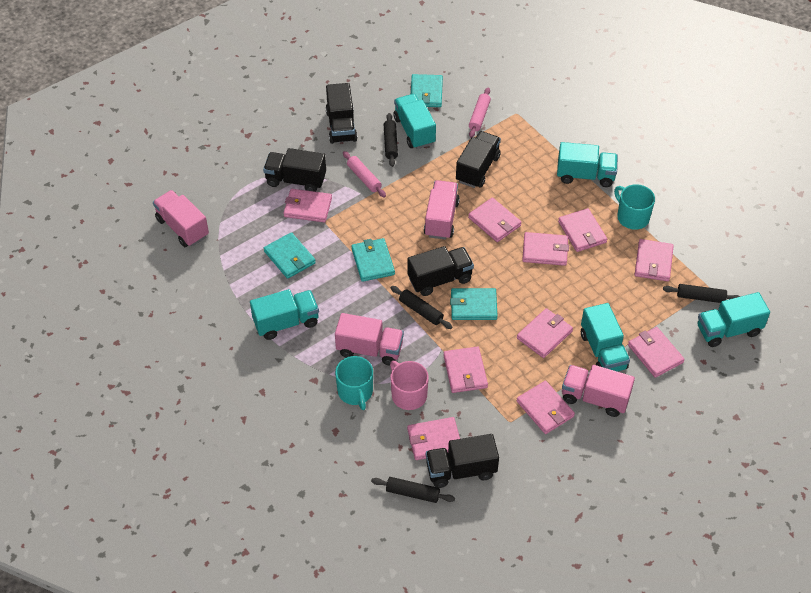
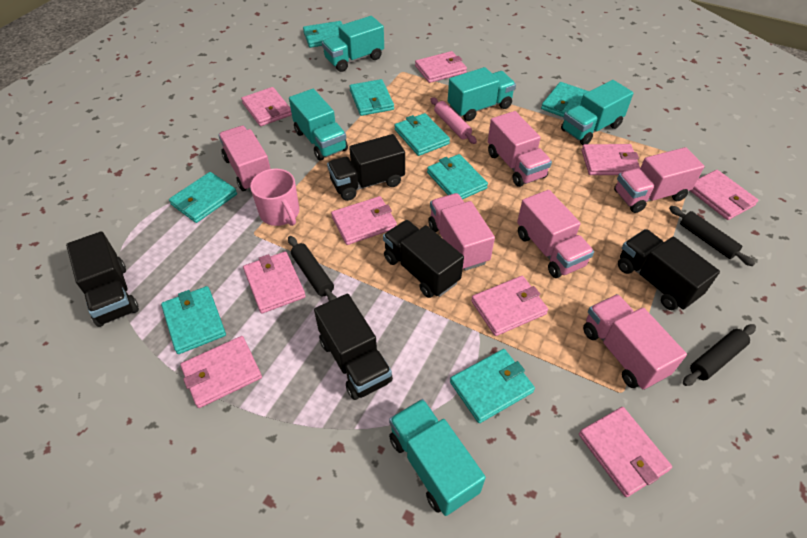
black rolling pin: [371,477,455,503] [384,113,398,167] [391,286,452,329] [663,284,740,303] = 4 -> [288,236,337,301] [669,206,755,266] [683,324,756,386] = 3
pink rolling pin: [343,151,386,198] [469,88,491,138] = 2 -> [431,97,477,144] = 1
pink truck: [153,190,209,247] [335,313,404,366] [424,180,460,240] [562,365,635,417] = 4 -> [218,126,270,191] [428,193,495,271] [488,111,552,187] [517,190,594,278] [583,294,687,390] [614,147,704,213] = 6
pink wallet: [283,189,332,222] [407,417,460,460] [443,346,488,393] [468,198,522,242] [517,308,573,358] [517,381,575,434] [522,232,569,266] [558,208,607,252] [628,327,685,378] [635,239,674,281] = 10 -> [180,336,262,408] [241,87,292,126] [243,251,306,314] [331,196,397,245] [415,51,467,83] [471,276,548,336] [579,407,672,497] [581,144,640,175] [690,170,759,220] = 9
turquoise mug: [335,356,373,410] [614,184,655,230] = 2 -> none = 0
turquoise wallet: [264,232,316,279] [351,238,395,282] [411,74,443,107] [450,288,498,320] = 4 -> [161,286,226,354] [169,172,237,223] [303,21,343,48] [349,79,394,116] [394,113,450,156] [427,154,488,199] [450,349,535,423] [541,82,589,117] = 8

